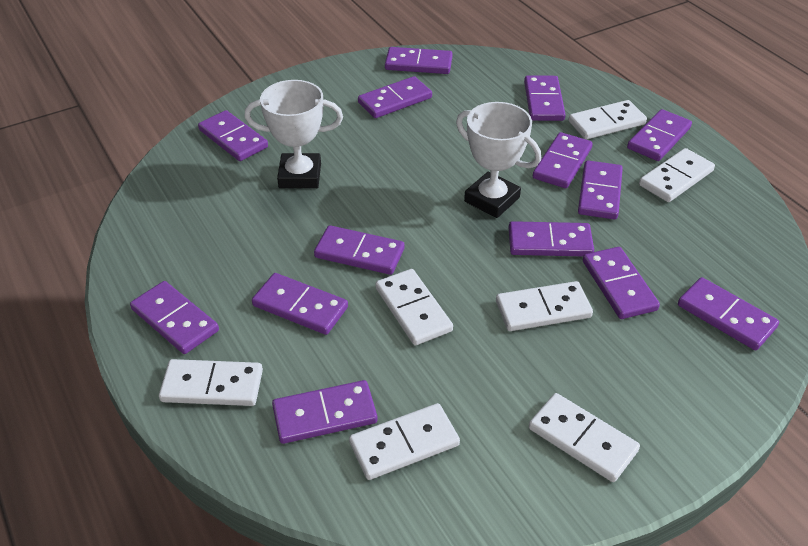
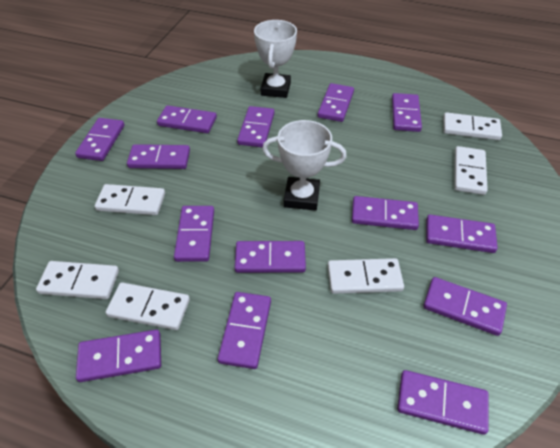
white domino: [159,359,263,406] [349,403,460,480] [376,269,453,345] [496,281,593,331] [529,393,640,482] [569,100,647,140] [639,148,715,202] = 7 -> [36,261,119,299] [95,184,165,215] [106,282,190,330] [328,258,404,294] [443,112,502,140] [454,146,488,195] = 6

